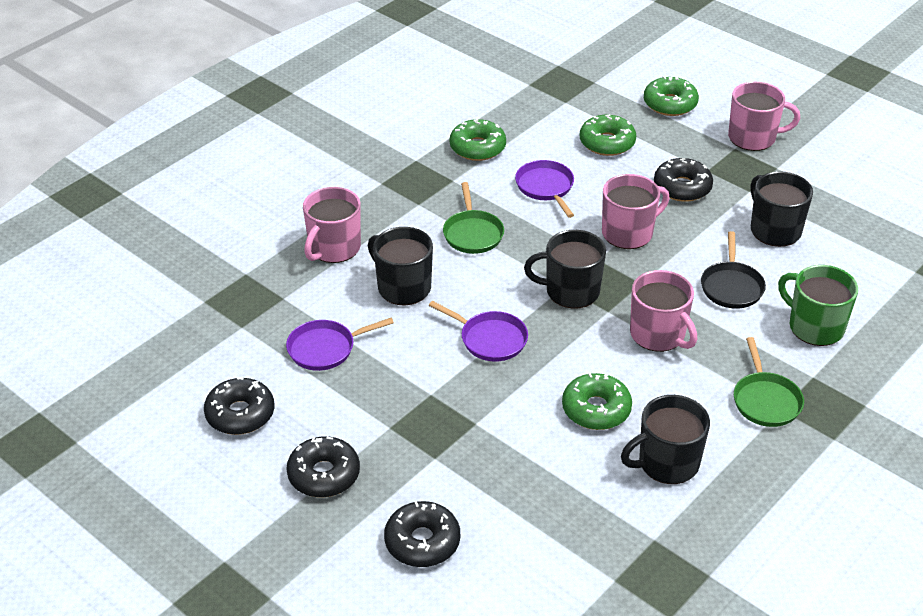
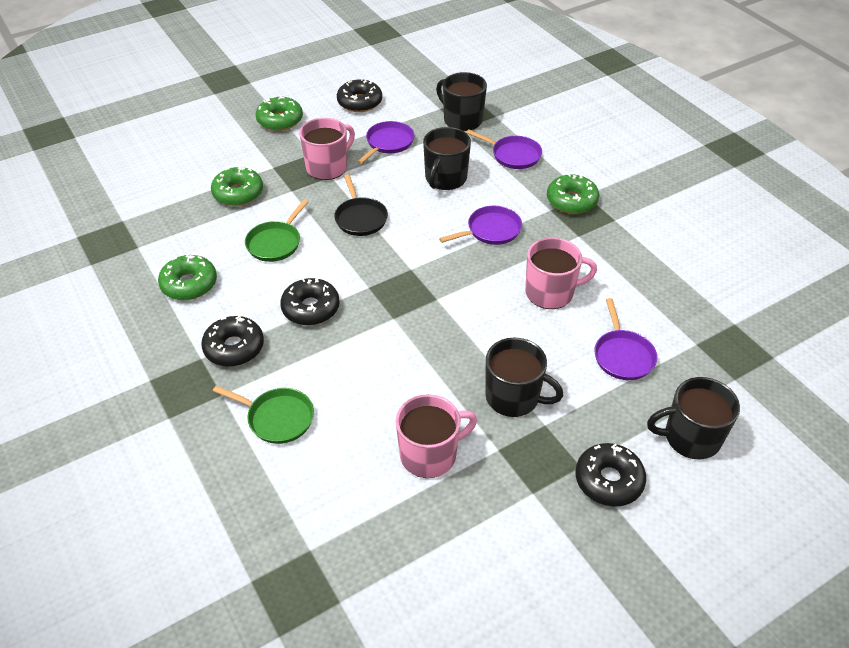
green mug: [778,265,858,346] = 1 -> none = 0
pink mug: [303,187,361,263] [602,174,670,249] [630,270,697,352] [728,82,800,151] = 4 -> [299,118,355,180] [396,394,477,478] [525,238,597,309] = 3
purple pan: [286,318,394,371] [429,301,528,362] [515,160,574,218] = 3 -> [357,121,414,164] [439,206,522,245] [466,129,542,169] [594,298,657,380] = 4

